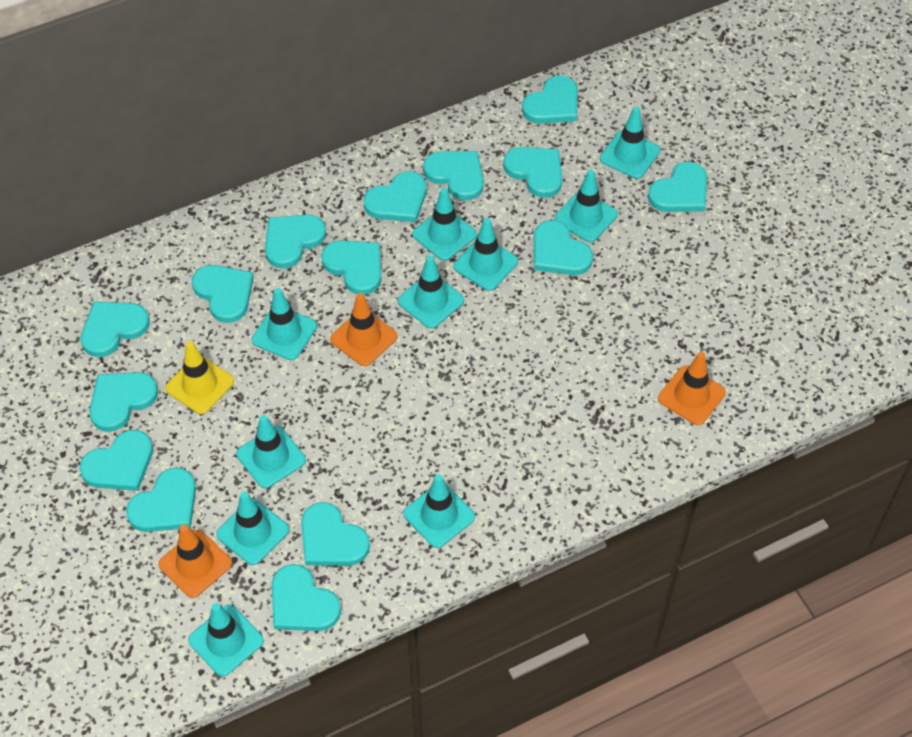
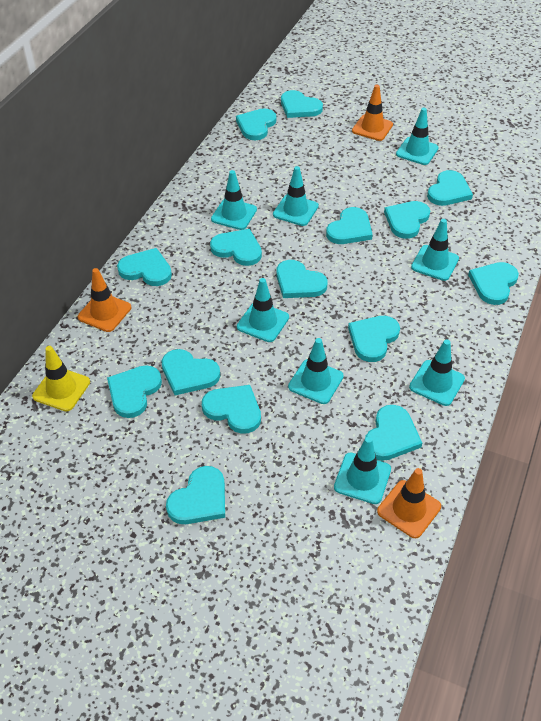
turquoise traffic cone: [188,603,264,677] [216,492,289,565] [236,415,306,488] [252,288,317,360] [398,255,464,329] [403,474,475,548] [412,188,477,261] [453,218,518,291] [554,170,618,242] [600,107,660,179] = 10 -> [211,170,257,230] [237,278,289,342] [273,166,319,226] [288,338,344,404] [334,437,391,504] [396,108,439,165] [409,339,465,406] [411,219,459,281] = 8

